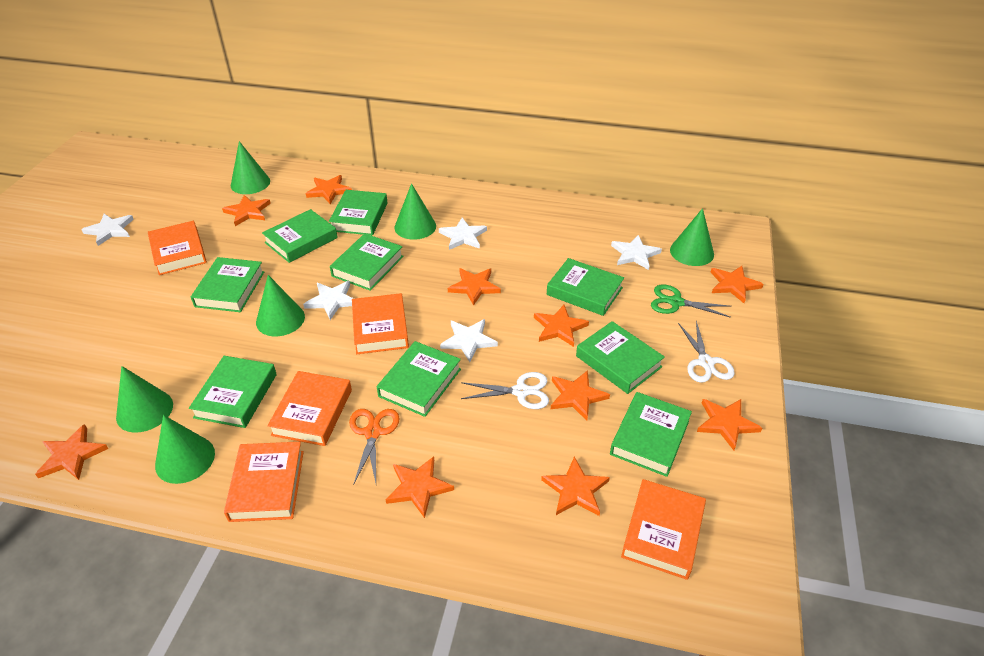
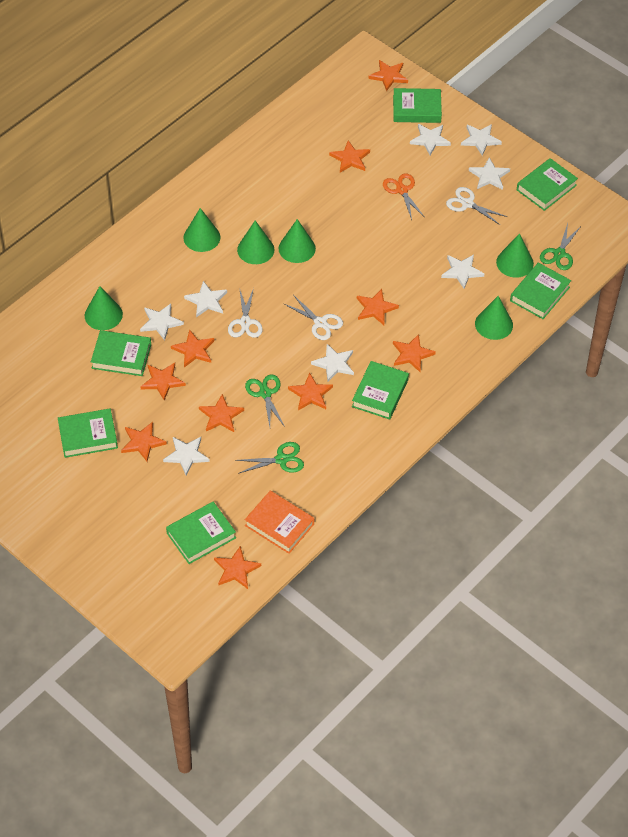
green book: [189,356,277,428] [191,257,264,312] [262,209,338,263] [329,190,387,236] [330,234,404,291] [377,341,461,417] [547,258,624,316] [576,321,665,394] [610,392,692,477] = 9 -> [58,408,118,458] [91,330,151,376] [166,502,236,564] [352,361,409,420] [393,88,442,123] [510,262,571,319] [517,158,578,211] = 7
green scissors: [651,285,732,318] = 1 -> [235,442,304,474] [245,374,285,427] [540,223,581,270] = 3
orange book: [148,221,207,275] [224,442,304,522] [267,371,352,446] [352,293,409,354] [621,479,706,580] = 5 -> [245,491,314,554] = 1
white scissors: [461,372,549,409] [678,321,735,383] = 2 -> [228,288,263,338] [284,295,343,340] [446,187,507,225] = 3
white star: [81,214,134,246] [303,281,354,320] [439,218,487,250] [440,319,498,362] [611,235,662,270] = 5 -> [140,304,184,340] [163,437,210,475] [184,281,227,317] [311,344,354,382] [410,124,451,155] [441,255,484,289] [461,124,502,156] [469,157,510,190] = 8

